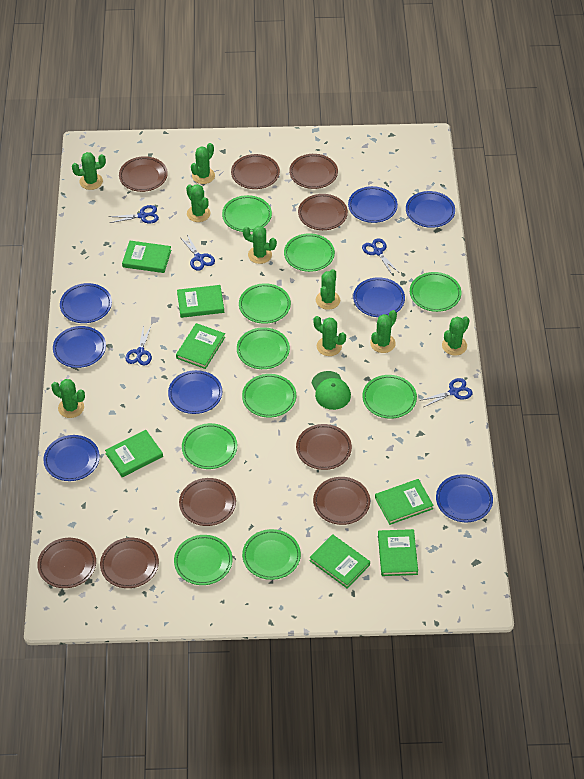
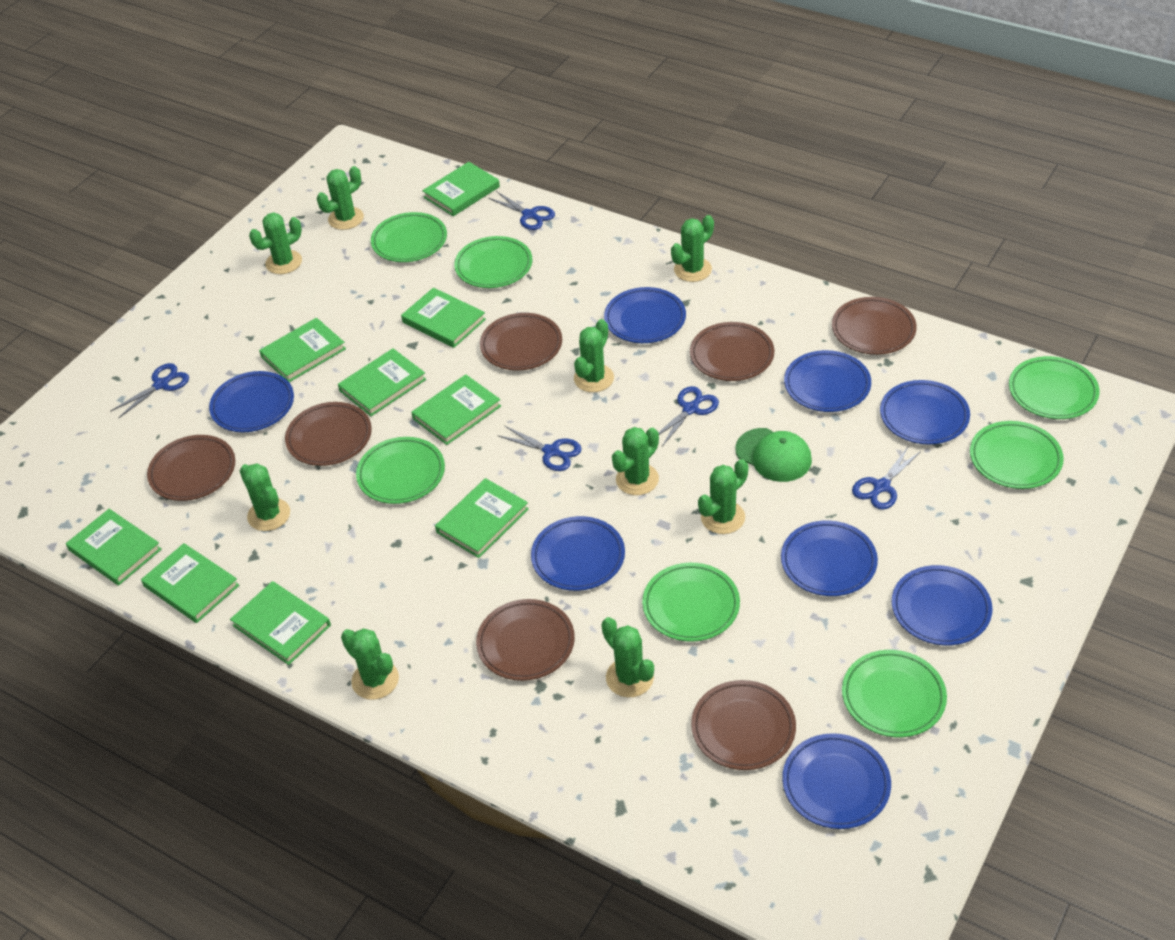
brown plate: [37,538,96,588] [100,538,159,588] [119,156,168,192] [179,478,236,526] [231,154,280,189] [289,154,338,189] [296,424,352,470] [298,194,348,230] [313,477,370,525] = 9 -> [147,435,235,501] [285,402,372,466] [476,599,575,681] [480,313,562,370] [690,322,774,381] [691,680,796,770] [832,297,917,355] = 7
green book: [105,430,163,477] [122,241,171,273] [176,323,225,369] [177,285,224,318] [309,534,370,589] [375,479,434,525] [378,529,418,576] = 7 -> [66,509,162,586] [141,543,239,623] [230,581,331,665] [259,318,346,382] [338,348,426,416] [401,288,486,348] [411,374,501,445] [422,162,500,216] [435,478,529,558] = 9
green plate: [174,535,233,585] [182,423,237,469] [222,195,272,232] [237,327,290,369] [239,283,291,324] [242,374,296,418] [242,529,301,580] [284,233,335,272] [362,375,417,419] [410,272,461,312] = 10 -> [356,437,445,504] [371,212,447,262] [454,236,532,288] [642,563,740,642] [842,650,947,737] [970,421,1064,489] [1009,356,1100,419] = 7

